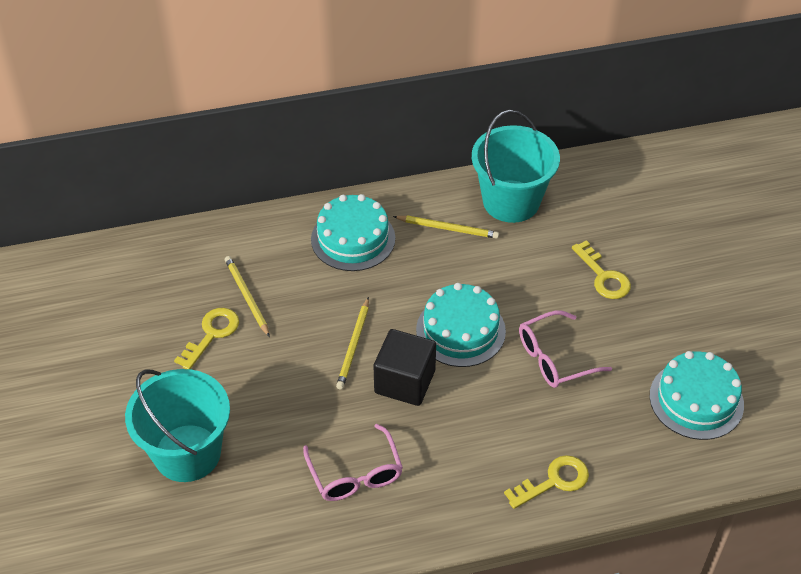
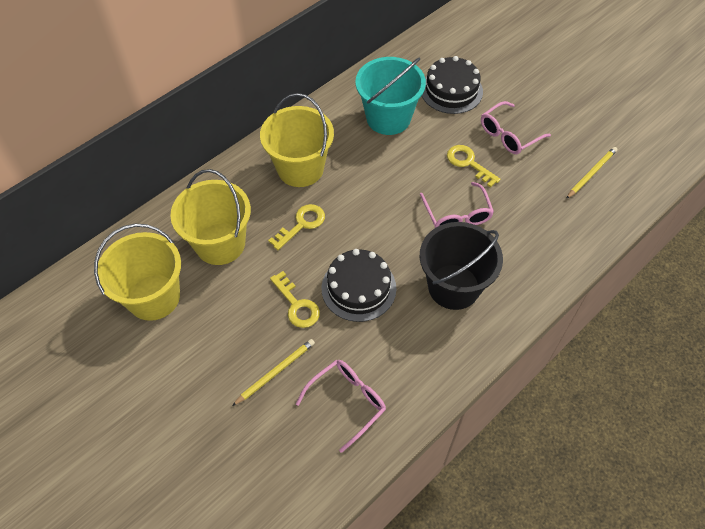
black bucket: none = 0 -> [420,222,503,310] = 1
black cake: none = 0 -> [322,249,396,322] [422,56,483,114] = 2
black cube: [374,329,436,406] = 1 -> none = 0
pink glasses: [303,424,403,501] [519,311,612,388] = 2 -> [296,360,386,453] [420,182,494,228] [481,101,551,154] = 3
turquoise bucket: [125,369,230,482] [472,110,560,223] = 2 -> [356,57,426,135] = 1
turquoise cake: [311,194,395,271] [416,283,506,367] [650,351,744,440] = 3 -> none = 0
yellow bucket: none = 0 -> [94,224,181,321] [170,169,251,265] [260,93,334,187] = 3
yellow pencil: [225,256,270,337] [336,297,369,390] [393,215,499,239] = 3 -> [232,339,315,406] [566,147,617,199] = 2

